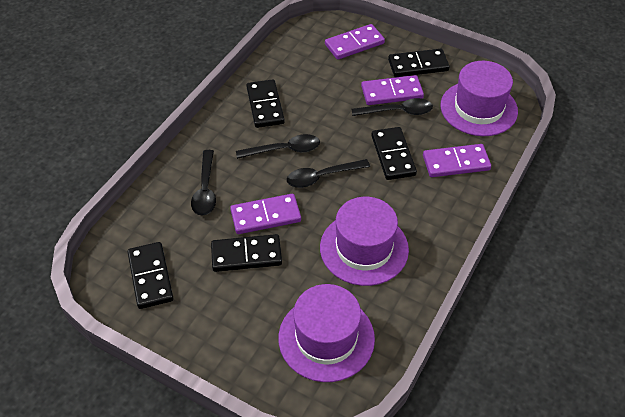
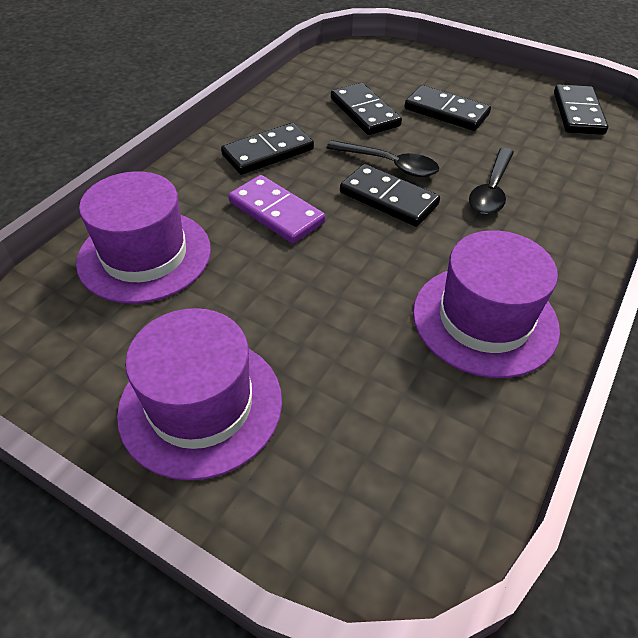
black spoon: [191,150,216,216] [236,134,320,159] [287,159,370,188] [352,98,433,116] = 4 -> [327,140,439,177] [469,148,514,215] = 2
purple domino: [230,194,301,234] [325,24,385,60] [361,75,424,105] [423,144,491,177] = 4 -> [228,175,325,244] = 1

